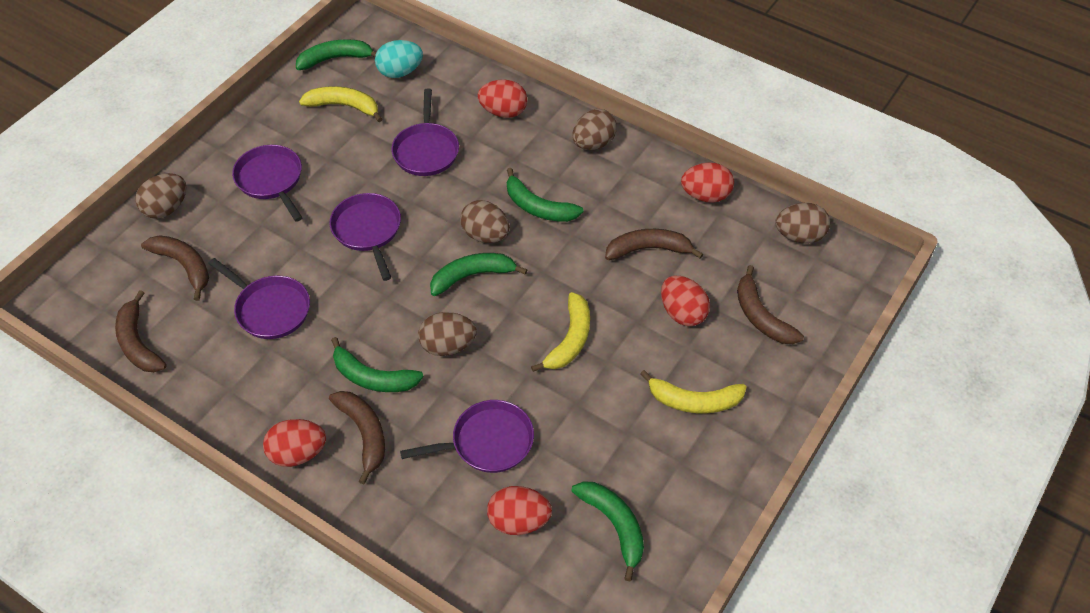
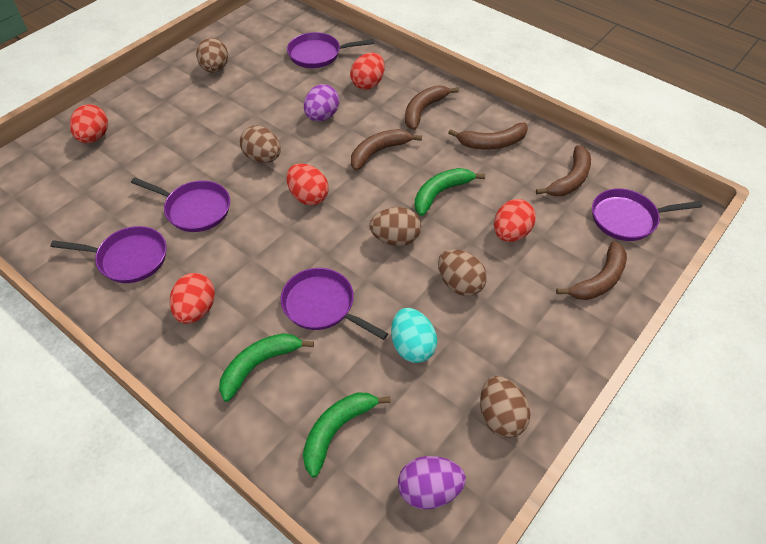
green banana: [296,39,377,70] [331,337,424,392] [430,253,527,296] [507,168,583,222] [571,481,644,582] = 5 -> [219,333,314,402] [303,393,391,478] [415,168,485,216] = 3
purple egg: none = 0 -> [304,84,339,121] [398,456,466,509] = 2
yellow banana: [299,86,382,122] [531,292,590,372] [640,370,747,413] = 3 -> none = 0

